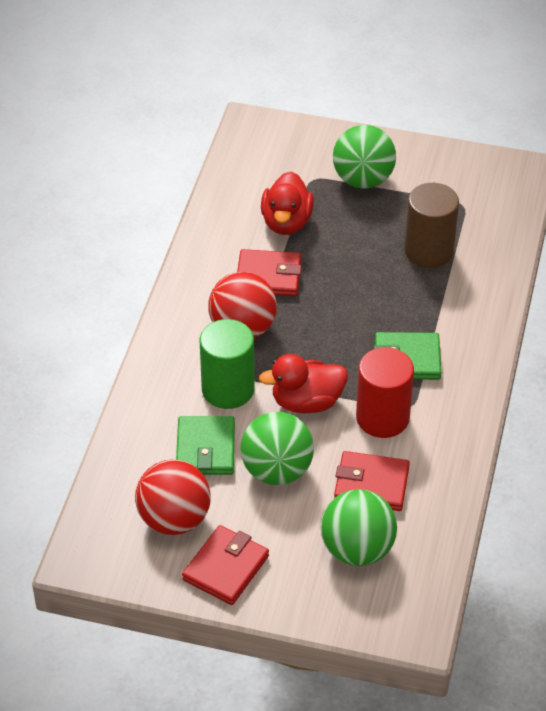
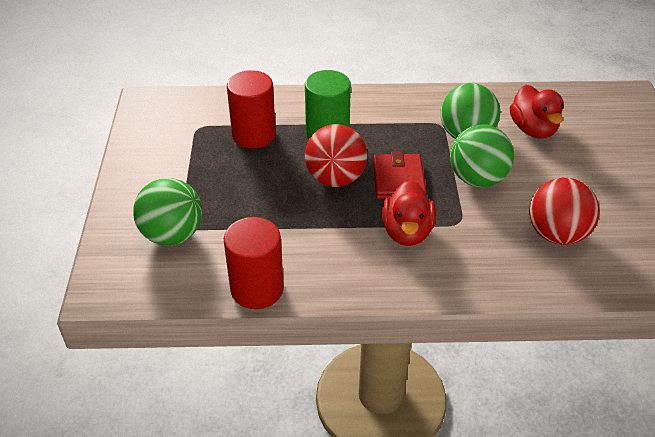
brown cylinder: [404,183,459,268] = 1 -> none = 0
green wallet: [176,416,235,475] [374,332,441,380] = 2 -> none = 0
red cylinder: [356,347,414,438] = 1 -> [224,217,284,309] [227,70,276,148] = 2
red wallet: [182,525,269,605] [237,249,302,296] [334,451,410,511] = 3 -> [373,151,426,199] = 1

